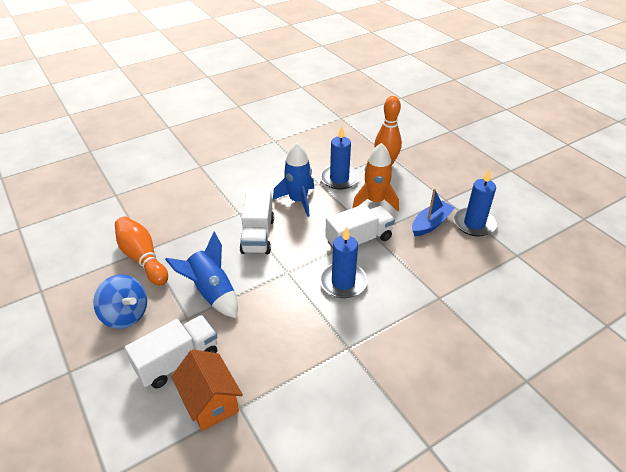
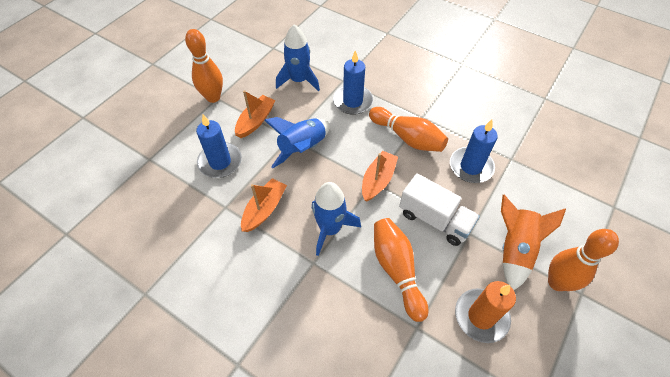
blue boat: [412,188,455,236] = 1 -> none = 0
blue rocket: [165,232,238,318] [273,143,314,217] = 2 -> [264,117,330,168] [276,24,320,92] [312,182,361,256] = 3
blue spinning top: [93,274,147,329] = 1 -> none = 0
orange boat: none = 0 -> [235,90,276,138] [241,178,287,232] [362,151,398,202] = 3
orange bowling pin: [115,216,168,286] [374,96,402,166] = 2 -> [185,29,223,103] [369,107,448,152] [374,218,429,322] [548,229,619,291] = 4
orange candle: none = 0 -> [455,281,516,343] = 1
orange house: [171,349,243,431] = 1 -> none = 0
white truck: [125,315,217,389] [240,189,274,254] [325,204,395,248] = 3 -> [399,173,480,246] = 1

